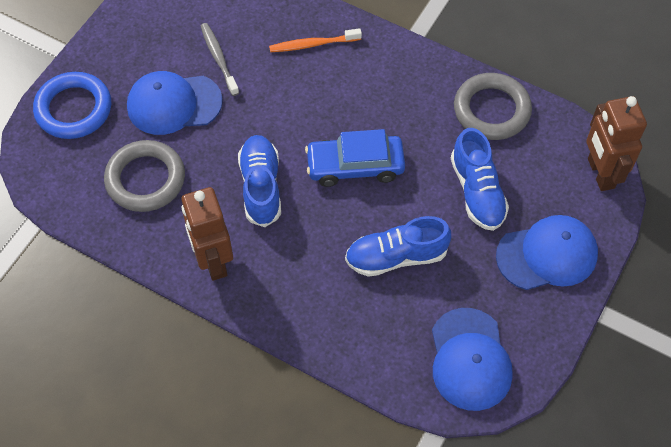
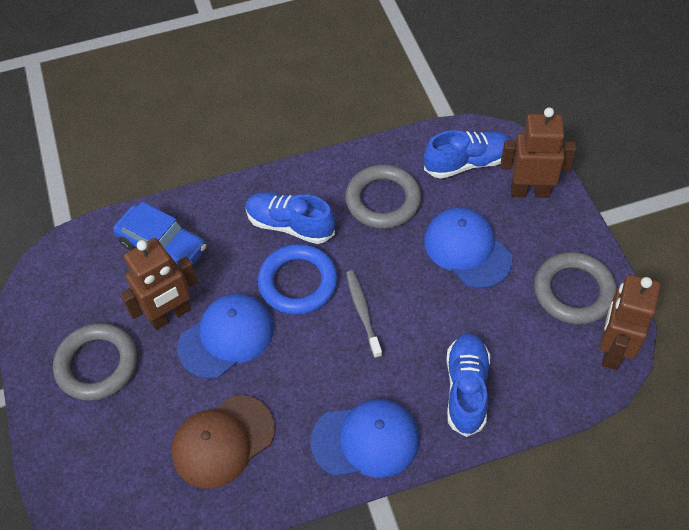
brown cap: none = 0 -> [171,395,275,489] = 1
brown robot: [181,187,233,281] [586,96,647,191] = 2 -> [120,238,198,330] [501,107,576,198] [600,274,661,370] = 3
grey ring: [104,140,185,212] [454,73,532,140] = 2 -> [53,323,137,401] [345,165,421,229] [534,252,617,325] = 3
orange toothbrush: [269,28,362,52] = 1 -> none = 0

